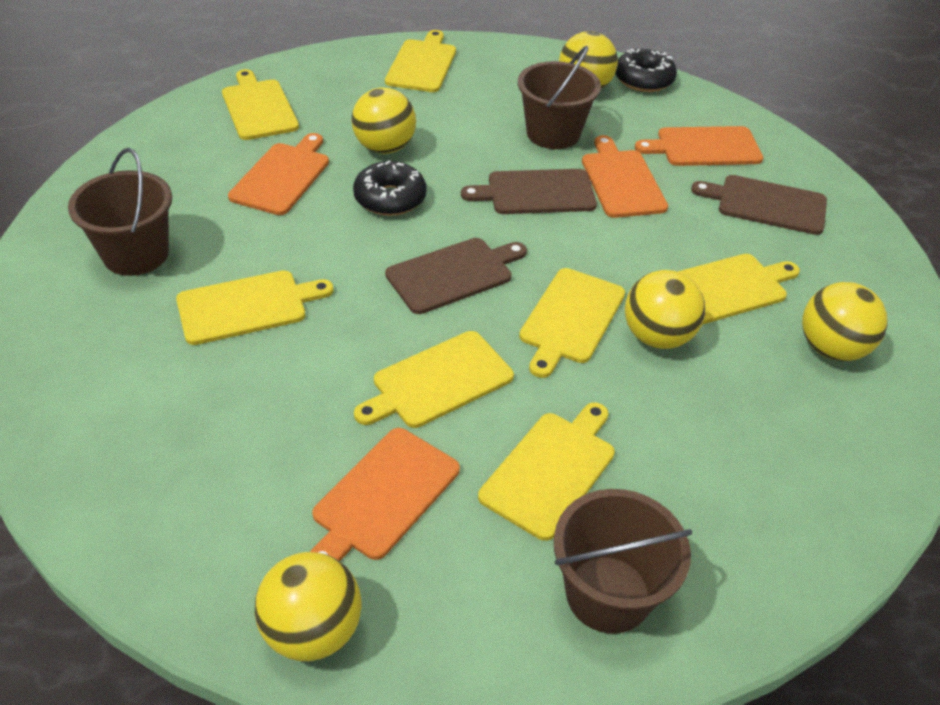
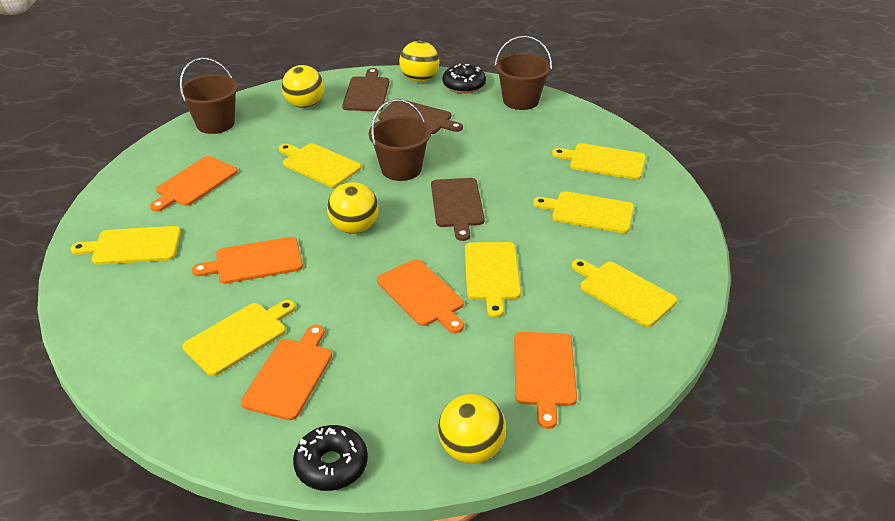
orange cutting board: [228,133,329,215] [310,428,460,561] [582,135,668,218] [635,126,763,166] = 4 -> [150,156,238,212] [192,237,303,284] [241,325,332,420] [377,259,464,333] [514,332,577,429] = 5
yellow ball: [254,552,362,661] [351,88,416,154] [559,31,618,89] [625,270,705,349] [802,282,887,361] = 5 -> [282,65,324,108] [327,182,379,234] [399,41,439,82] [438,394,506,464] = 4

